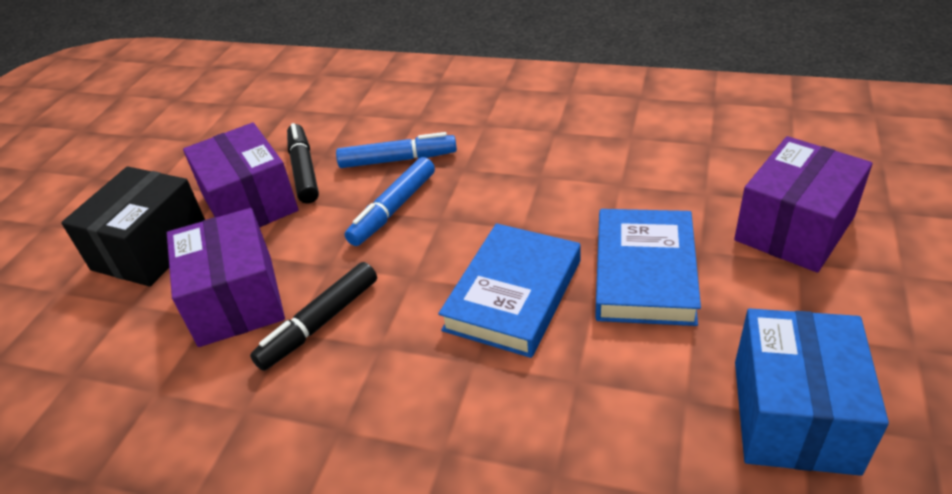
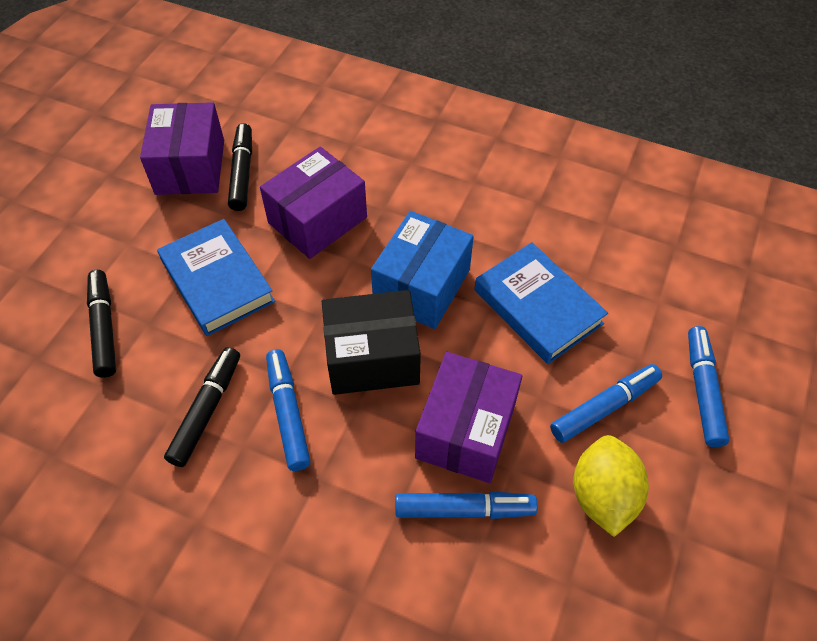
black marker: [250,262,377,371] [287,123,319,204] = 2 -> [87,270,116,378] [164,347,240,467] [228,123,252,211] = 3
blue marker: [336,132,457,168] [345,157,435,246] = 2 -> [266,349,311,471] [395,491,537,519] [550,364,662,443] [688,326,729,447] = 4
yellow lemon: none = 0 -> [573,435,649,537] = 1

